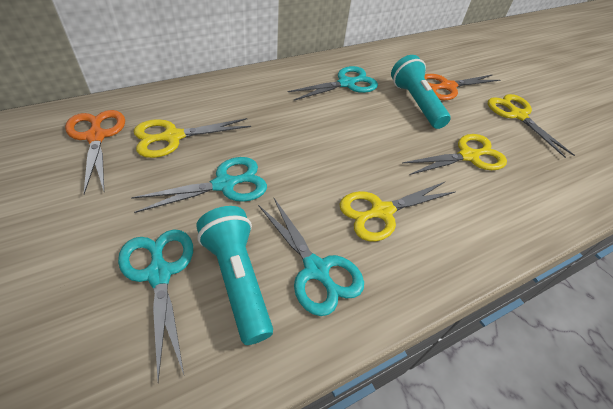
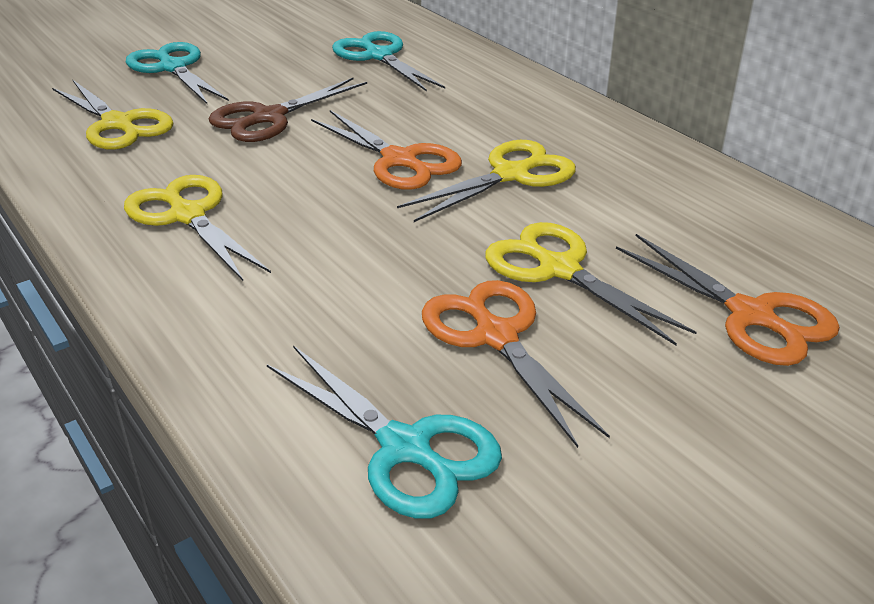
brown scissors: none = 0 -> [209,78,367,142] = 1
orange scissors: [65,110,125,194] [424,74,500,100] = 2 -> [311,110,462,190] [422,280,610,448] [616,234,840,366] = 3
turquoise flashlight: [196,206,273,345] [391,55,451,129] = 2 -> none = 0
turquoise scissors: [118,229,193,382] [131,157,267,213] [258,197,364,316] [287,66,378,100] = 4 -> [126,42,229,104] [267,346,502,519] [332,31,445,92] = 3

